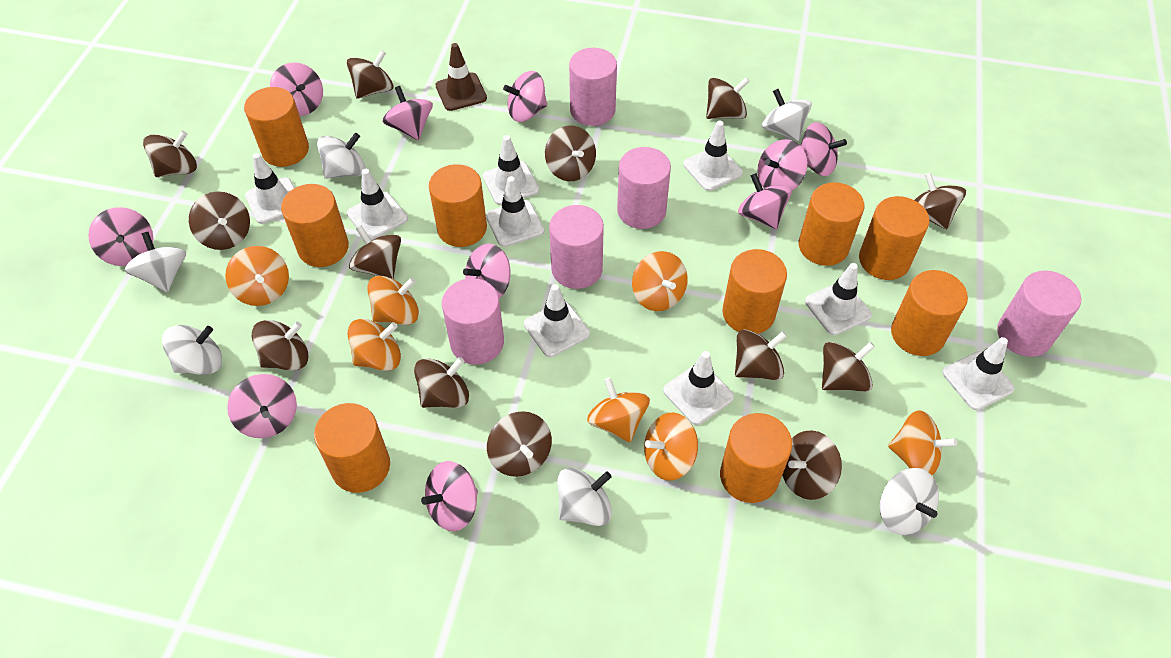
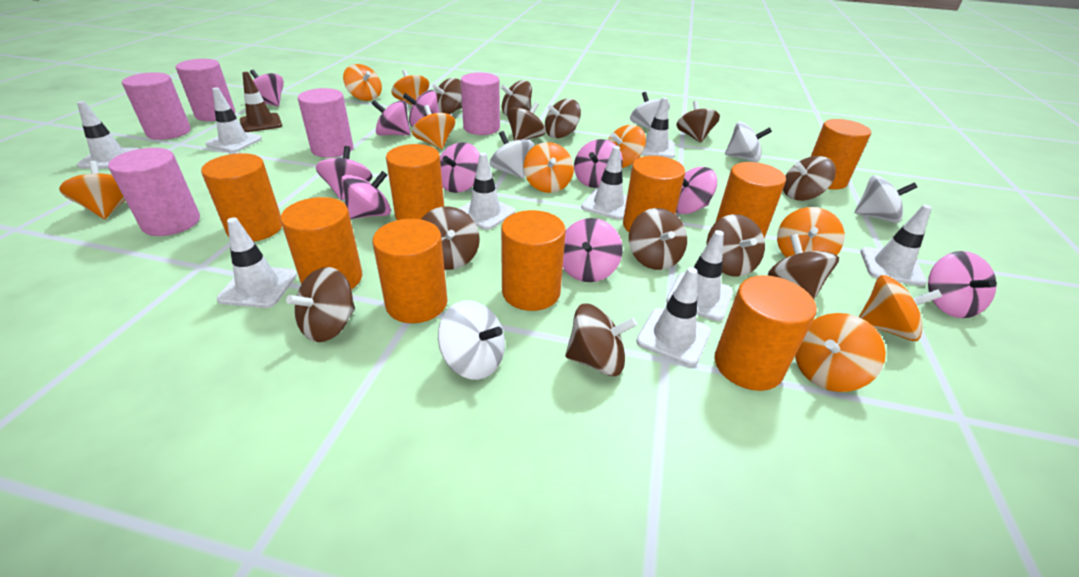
brown spinning top: [143,131,197,177] [189,192,250,250] [252,320,308,371] [347,50,393,99] [349,225,401,279] [414,357,469,408] [487,411,552,477] [545,126,596,181] [706,77,750,119] [735,329,787,380] [782,430,842,500] [822,342,875,392] [915,172,966,229] = 13 -> [286,267,355,342] [421,206,480,270] [432,78,462,114] [501,80,532,116] [507,102,546,141] [545,99,581,138] [565,304,637,376] [629,208,687,270] [676,100,720,143] [707,214,765,277] [768,234,839,299] [783,156,836,201] = 12
orange spinning top: [225,246,289,306] [348,319,401,371] [367,276,419,325] [587,377,650,442] [632,251,688,311] [644,413,698,481] [888,410,957,475] = 7 -> [59,161,126,219] [343,64,382,101] [391,69,429,105] [412,105,455,149] [524,142,574,193] [608,125,646,168] [777,207,845,258] [795,313,886,392] [859,275,942,341] = 9
white spinning top: [125,232,186,292] [162,325,222,375] [317,133,366,179] [557,468,612,526] [762,89,812,141] [880,468,939,535] = 6 -> [438,300,505,380] [490,131,534,179] [630,92,670,130] [725,121,772,162] [855,175,917,223] = 5

